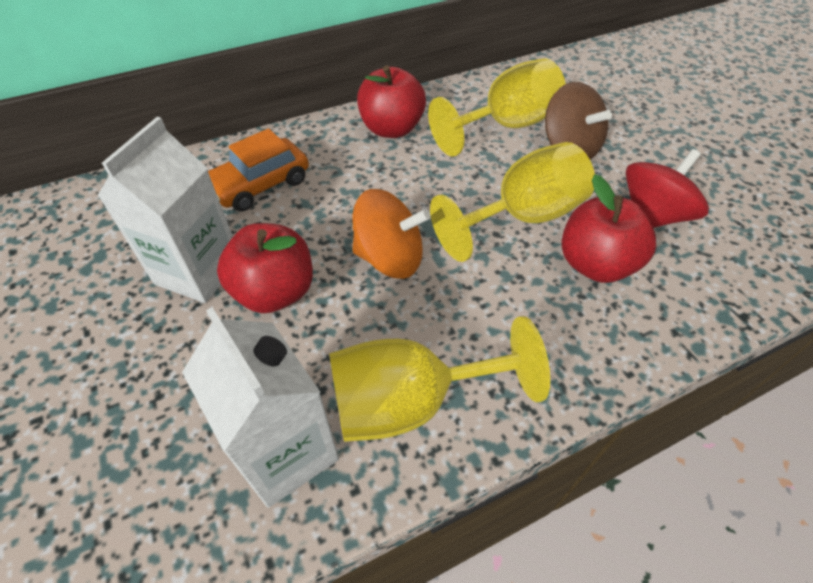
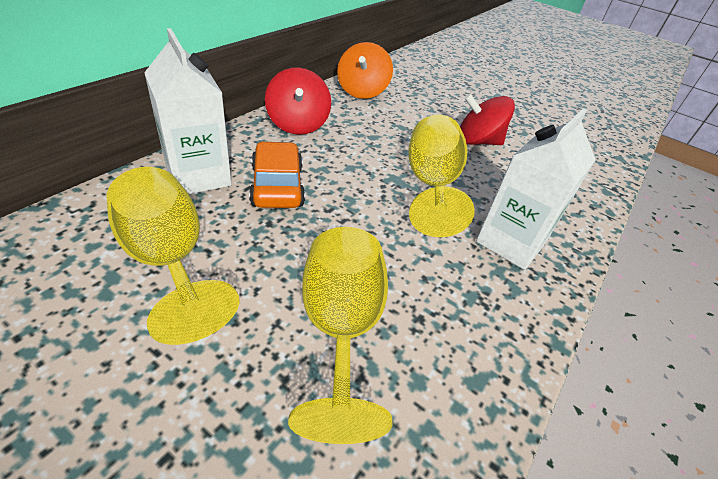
brown spinning top: [545,82,612,159] = 1 -> none = 0
red apple: [217,223,313,313] [357,66,426,138] [561,174,656,283] = 3 -> none = 0
red spinning top: [626,149,709,228] = 1 -> [265,67,331,135] [460,94,515,145] = 2

